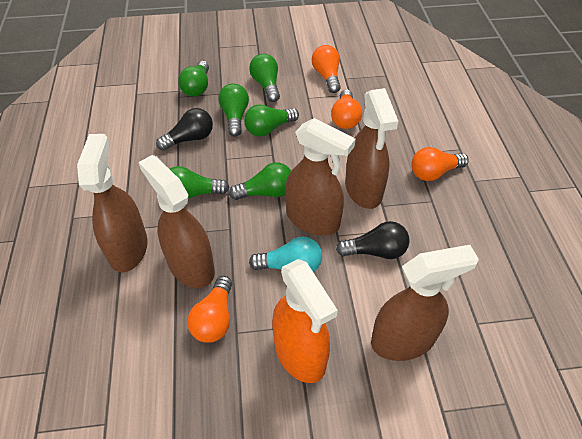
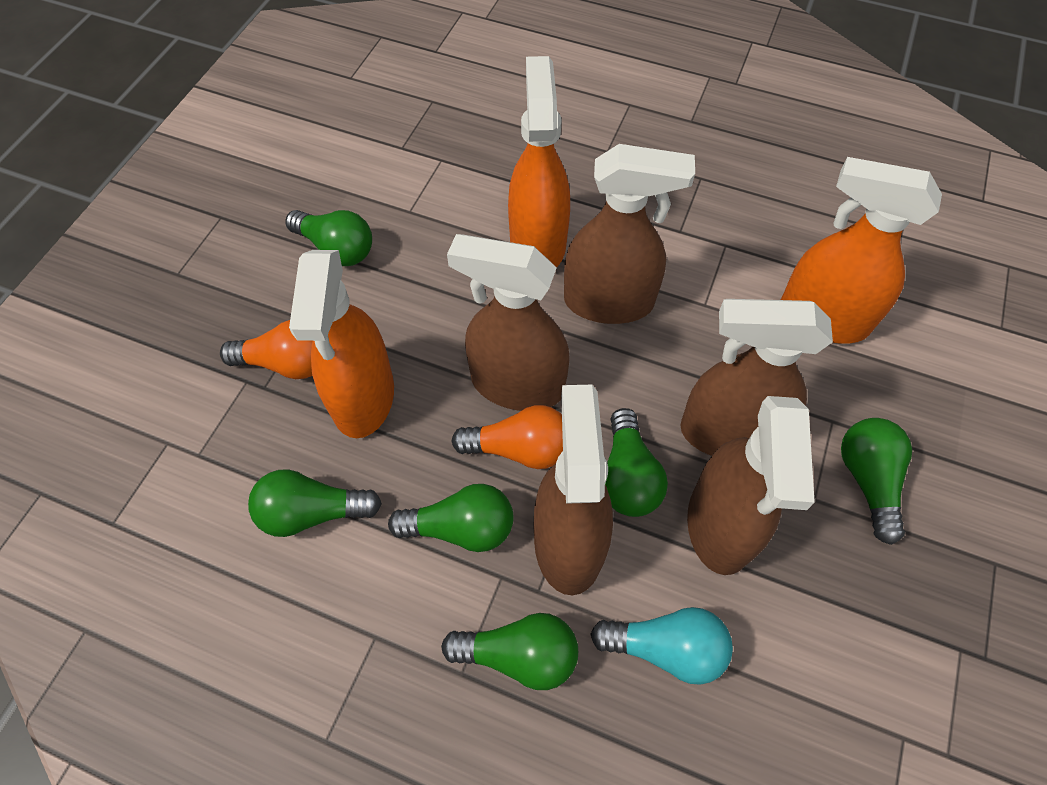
black light bulb: [156,108,213,151] [336,221,410,259] = 2 -> none = 0
orange light bulb: [187,276,232,343] [312,45,341,93] [331,89,362,129] [411,147,469,181] = 4 -> [220,320,312,379] [451,405,563,469] = 2
orange spray bottle: [272,259,338,383] = 1 -> [289,250,394,438] [508,56,570,268] [781,157,942,344] = 3

